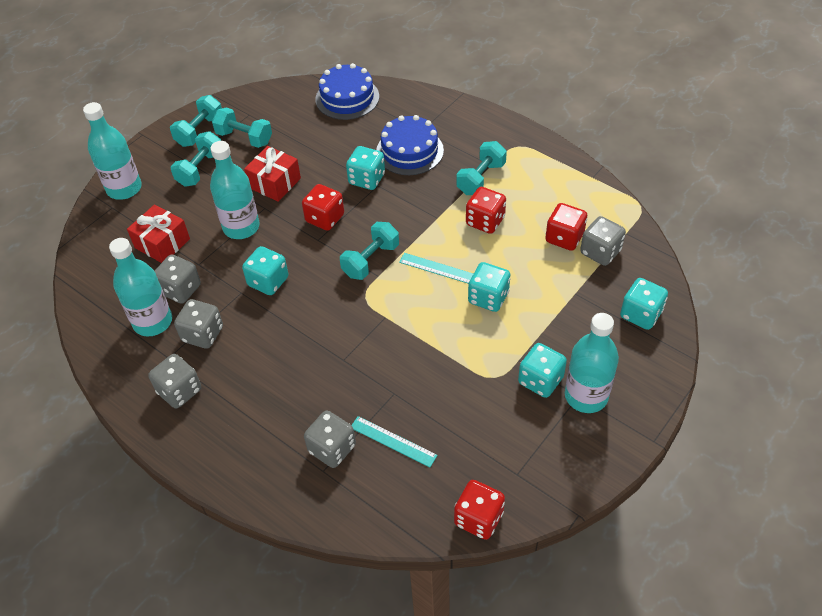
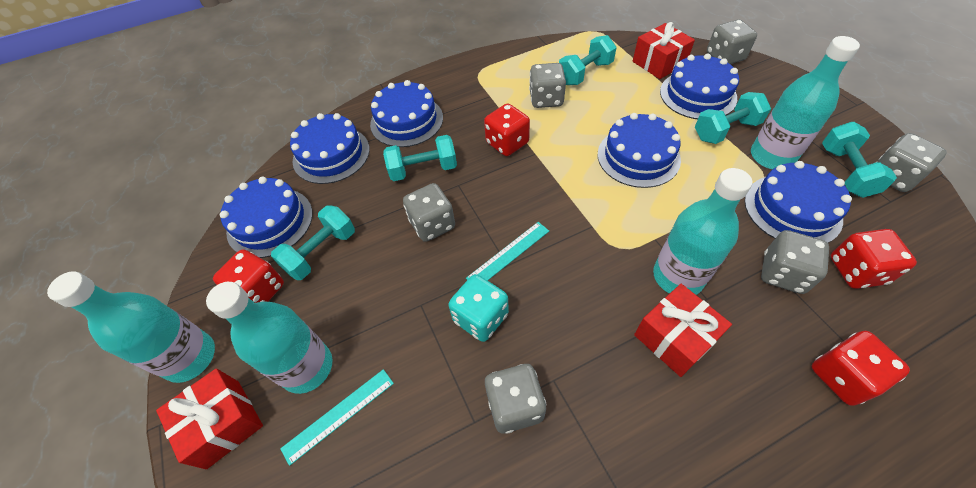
blue cake: [315,63,379,120] [376,115,444,175] = 2 -> [220,177,313,258] [290,113,370,184] [370,80,443,147] [598,113,681,188] [660,54,739,119] [745,161,852,243] = 6
grey dice: [148,354,201,409] [155,254,201,304] [174,299,223,349] [304,411,356,468] [580,216,626,266] = 5 -> [403,183,455,242] [485,364,546,434] [529,63,566,108] [707,20,757,64] [761,230,829,294] [877,133,947,192] = 6
red gift: [127,204,190,263] [244,146,301,202] = 2 -> [156,368,263,469] [633,22,695,79] [634,284,732,377] = 3
turquoise dice: [242,246,288,295] [346,146,385,190] [468,262,510,312] [518,343,567,398] [620,278,668,330] = 5 -> [449,274,509,342] = 1

